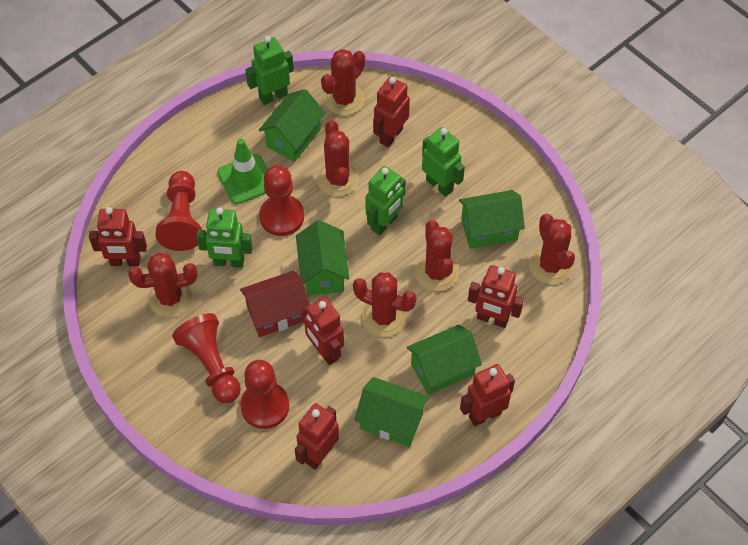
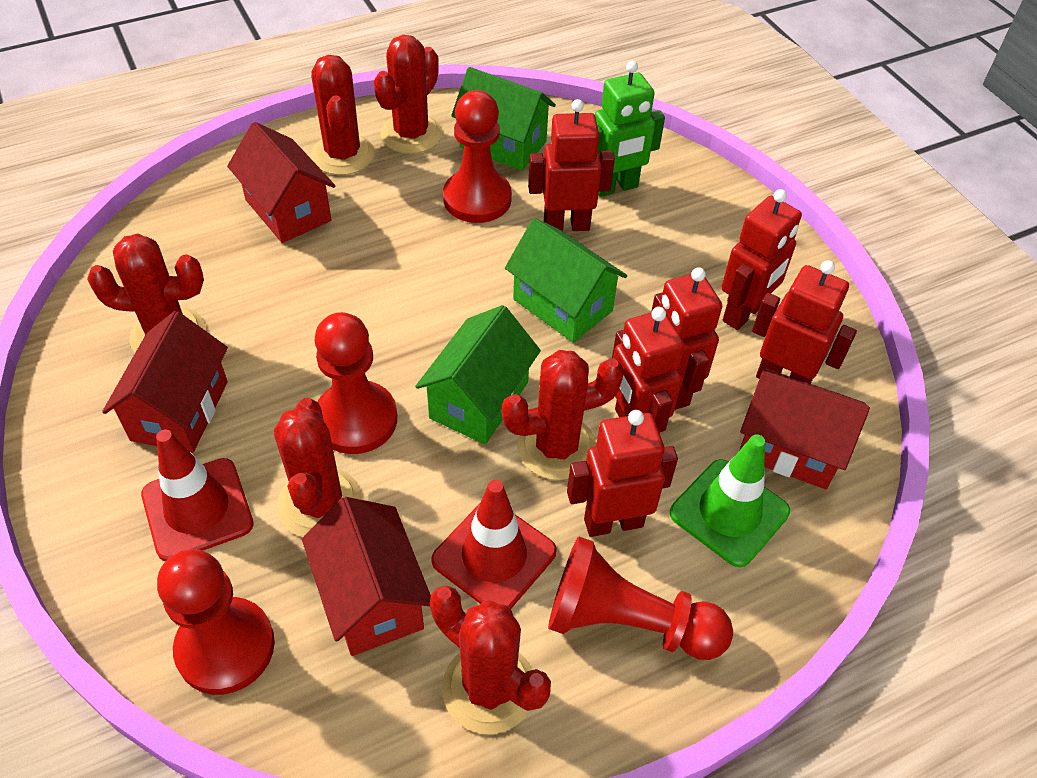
green house: [259,89,325,162] [296,220,349,295] [354,377,429,447] [407,325,482,395] [459,190,525,249] = 5 -> [415,305,541,444] [451,67,556,171] [505,218,627,343] = 3
green robot: [196,207,253,268] [245,36,294,105] [365,166,406,236] [422,127,465,197] = 4 -> [595,61,665,197] = 1
red house: [240,270,309,337] = 1 -> [102,311,228,453] [227,122,335,243] [302,497,431,656] [739,368,870,489] = 4
red traffic cone: none = 0 -> [141,430,254,561] [431,480,557,609] = 2

